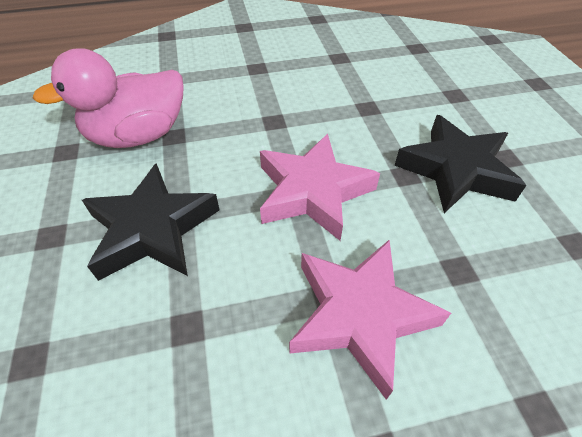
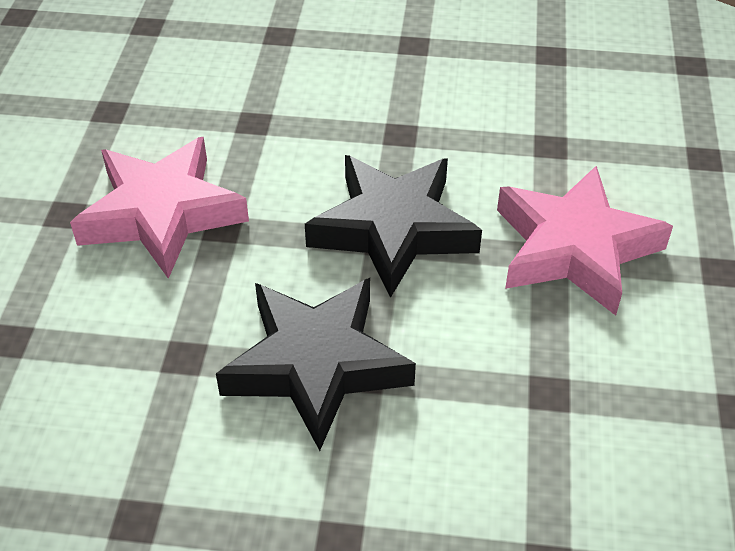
pink duck: [33,48,184,148] = 1 -> none = 0

